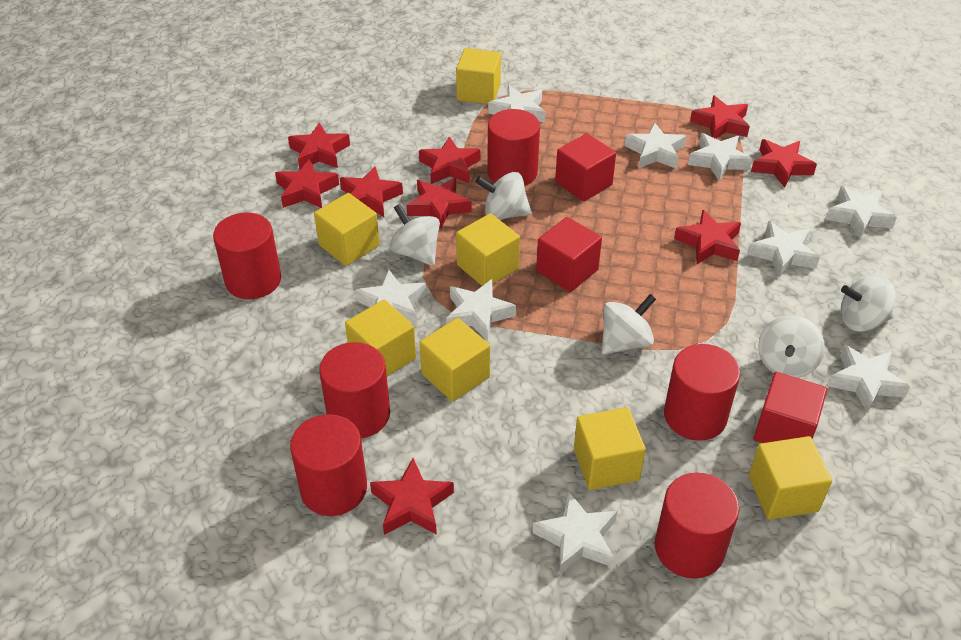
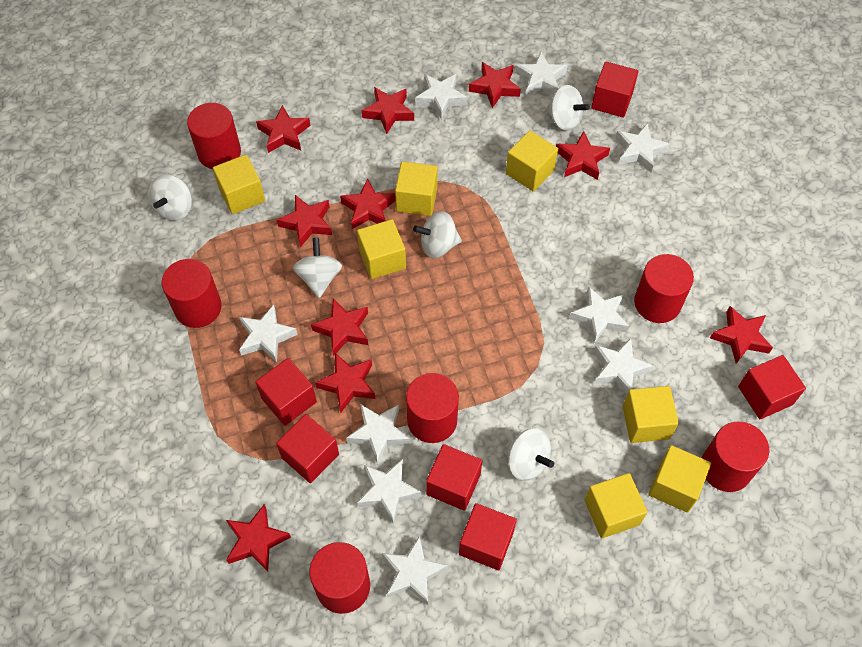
red cube: [536,217,602,292] [555,133,616,202] [754,372,827,443] = 3 -> [256,358,317,426] [276,414,339,483] [426,444,482,511] [459,503,517,570] [591,62,639,118] [738,355,806,419] = 6
red star: [275,159,339,208] [288,123,350,169] [340,166,403,217] [370,458,454,535] [406,178,472,229] [419,136,480,184] [674,210,741,264] [690,95,750,139] [751,139,817,188] = 9 -> [226,504,291,572] [256,105,311,153] [277,195,332,247] [311,299,368,356] [315,353,376,413] [340,178,396,229] [362,87,414,134] [469,62,521,108] [556,131,610,180] [710,306,773,364] = 10

